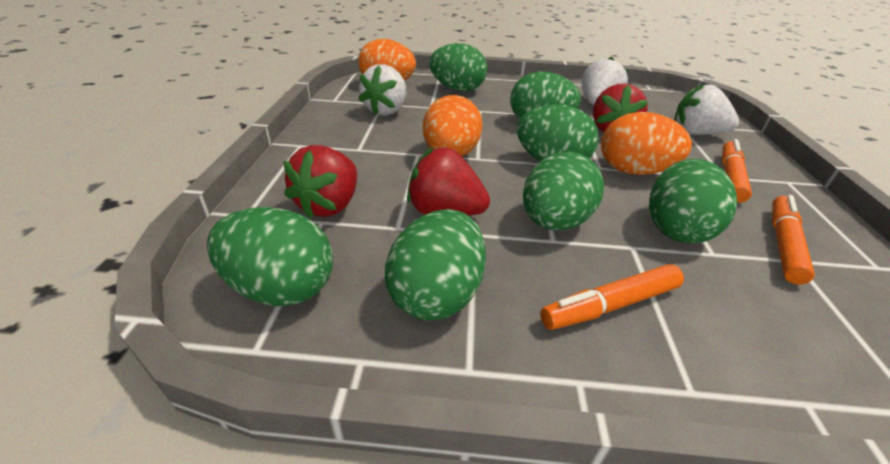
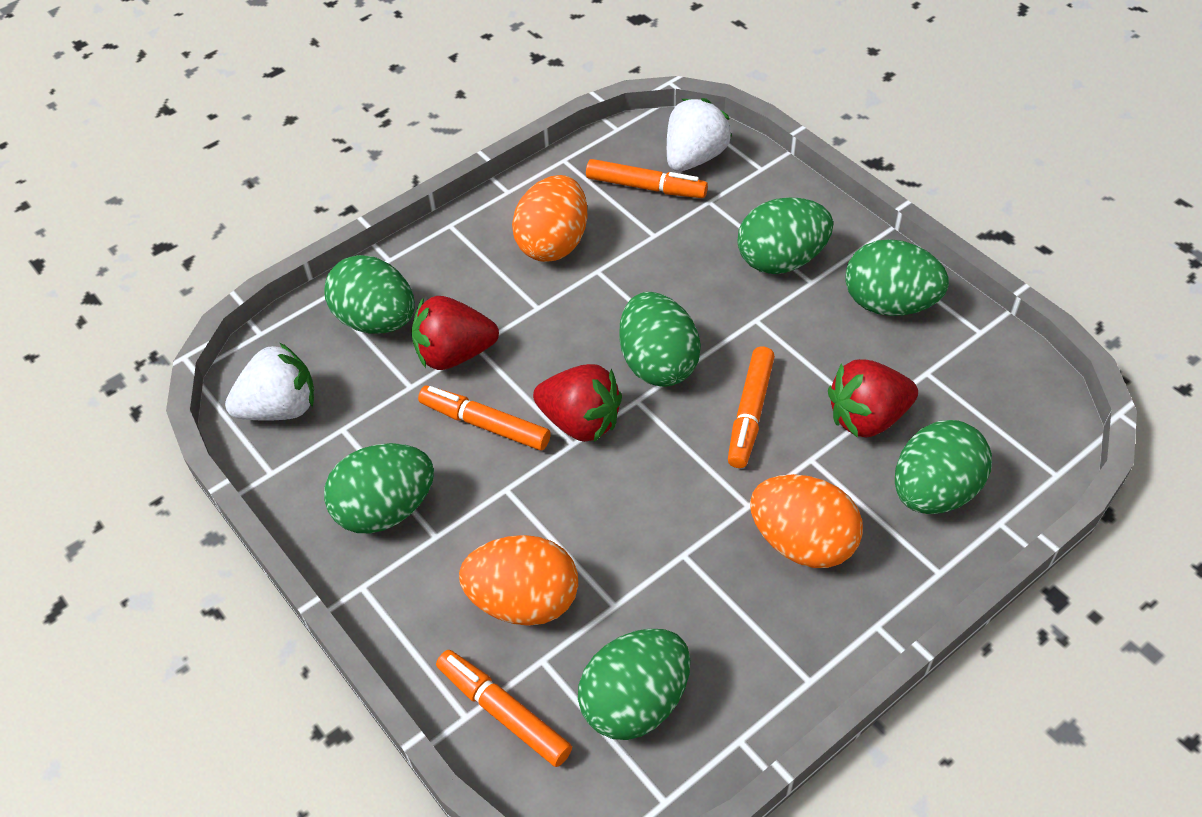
orange marker: [540,264,684,330] [722,139,752,203] [772,195,815,285] = 3 -> [418,385,551,450] [436,650,572,767] [586,159,708,198] [728,346,775,468] = 4
white strawberry: [358,64,406,116] [582,57,628,105] [674,84,739,135] = 3 -> [225,342,314,421] [667,98,732,172] = 2

